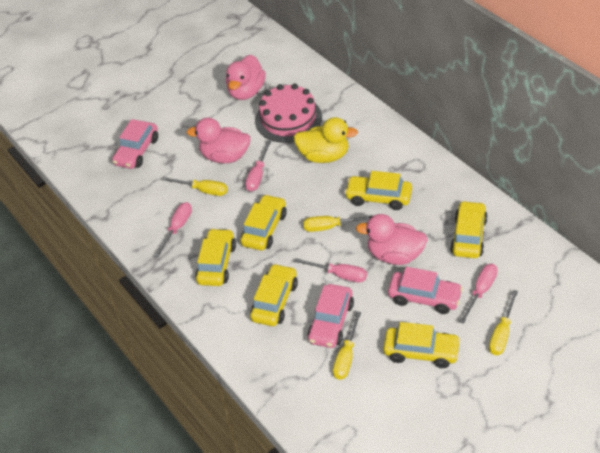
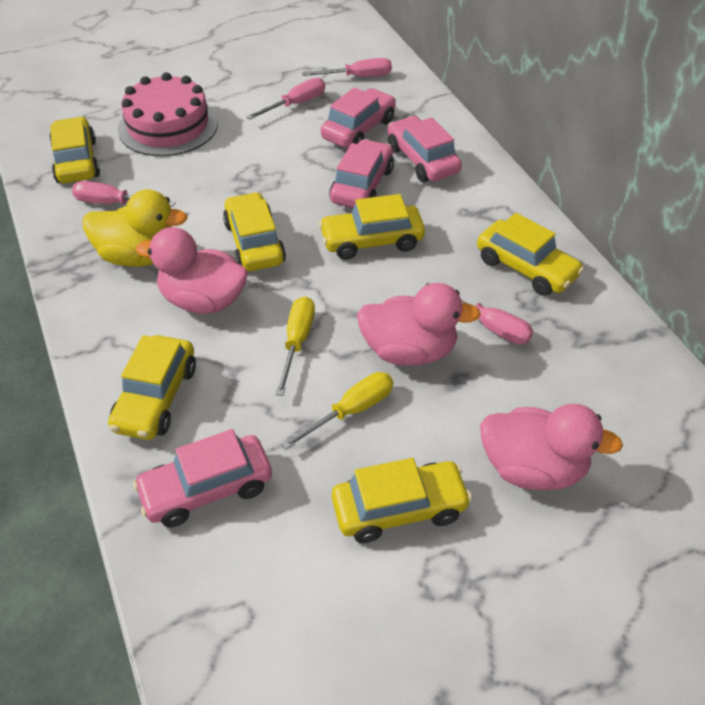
pink car: [112,119,158,169] [307,284,354,348] [388,267,463,314] = 3 -> [133,429,272,527] [321,88,396,148] [329,139,394,208] [387,116,462,182] = 4
yellow screwdriver: [162,177,228,196] [303,215,374,232] [333,312,361,380] [489,290,518,355] = 4 -> [275,296,315,396] [281,372,393,450] = 2

